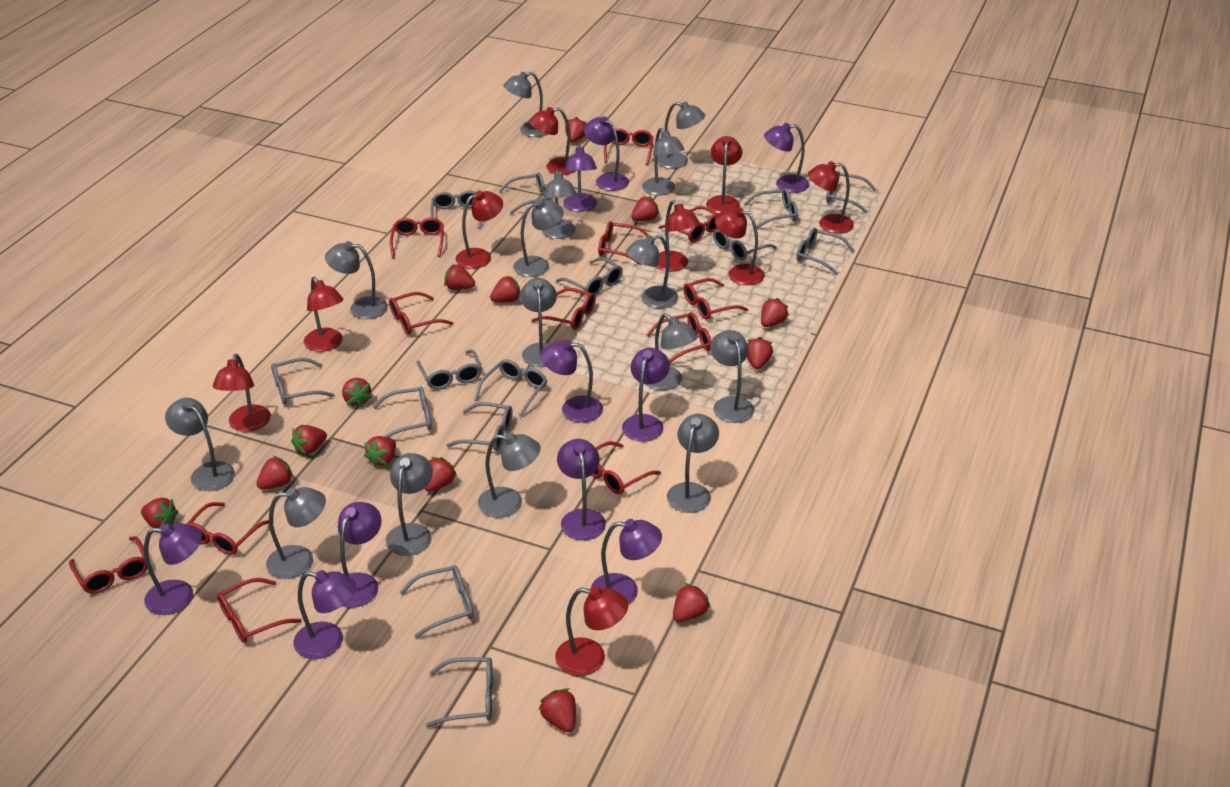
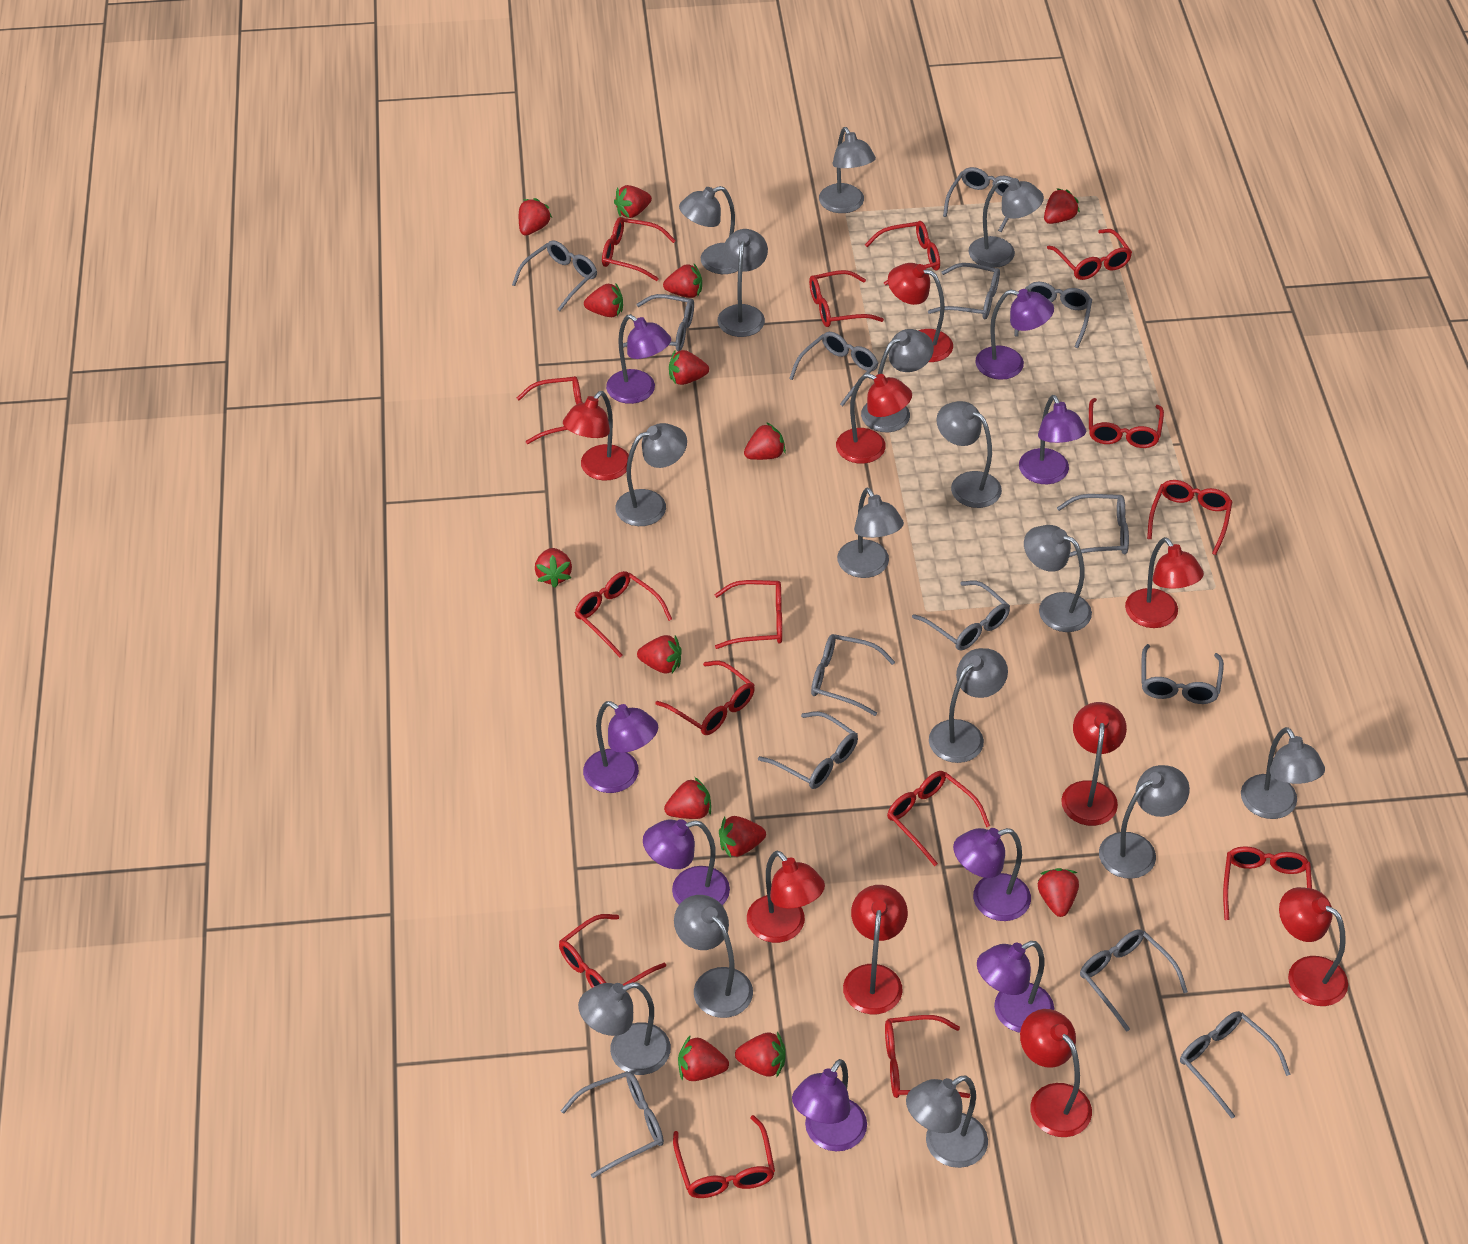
purple lamp: [144,523,202,615] [293,570,356,659] [338,502,381,608] [540,340,603,423] [557,439,606,540] [563,143,597,212] [584,116,629,191] [591,519,662,604] [622,348,670,442] [764,123,809,193] = 10 -> [583,701,658,793] [606,314,671,404] [643,819,730,905] [792,1059,867,1151] [953,828,1031,921] [975,289,1054,380] [977,941,1054,1033] [1019,395,1086,484] = 8
red glasses: [69,536,147,594] [186,502,269,555] [217,578,302,643] [389,292,453,334] [390,218,444,258] [531,288,596,330] [591,441,661,494] [598,221,649,265] [604,128,653,165] [646,312,711,363] [659,206,719,242] [684,278,748,320] = 12 -> [517,376,583,444] [559,914,666,988] [575,571,672,657] [602,217,676,281] [655,661,755,735] [673,1115,775,1198] [714,580,782,649] [809,270,884,327] [865,221,940,285] [885,1015,970,1098] [887,771,990,866] [1047,229,1132,280] [1089,398,1164,448] [1147,480,1233,555] [1223,846,1312,920] = 15

